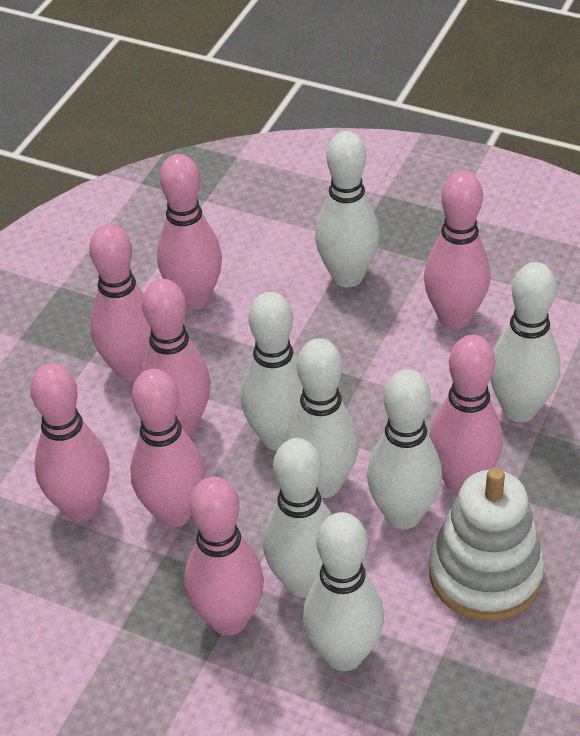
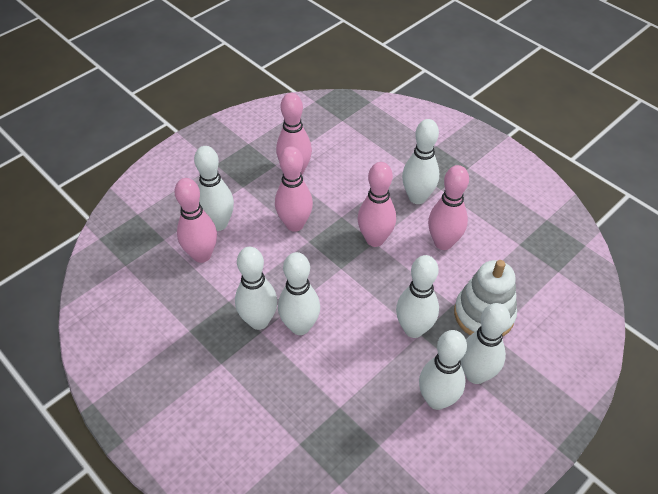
pink bowling pin: [30,363,110,521] [89,224,151,381] [130,369,205,528] [141,279,211,435] [157,154,222,310] [184,477,264,635] [424,171,490,329] [429,335,503,494] = 8 -> [174,178,217,263] [275,146,313,232] [276,93,312,175] [358,162,396,247] [428,165,469,250] = 5

